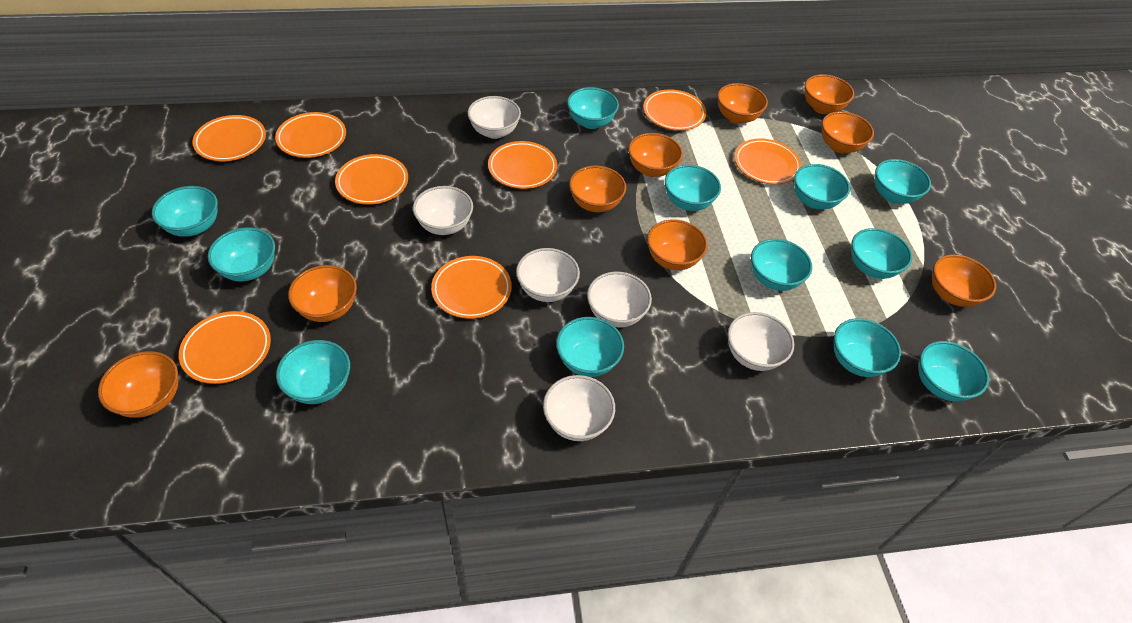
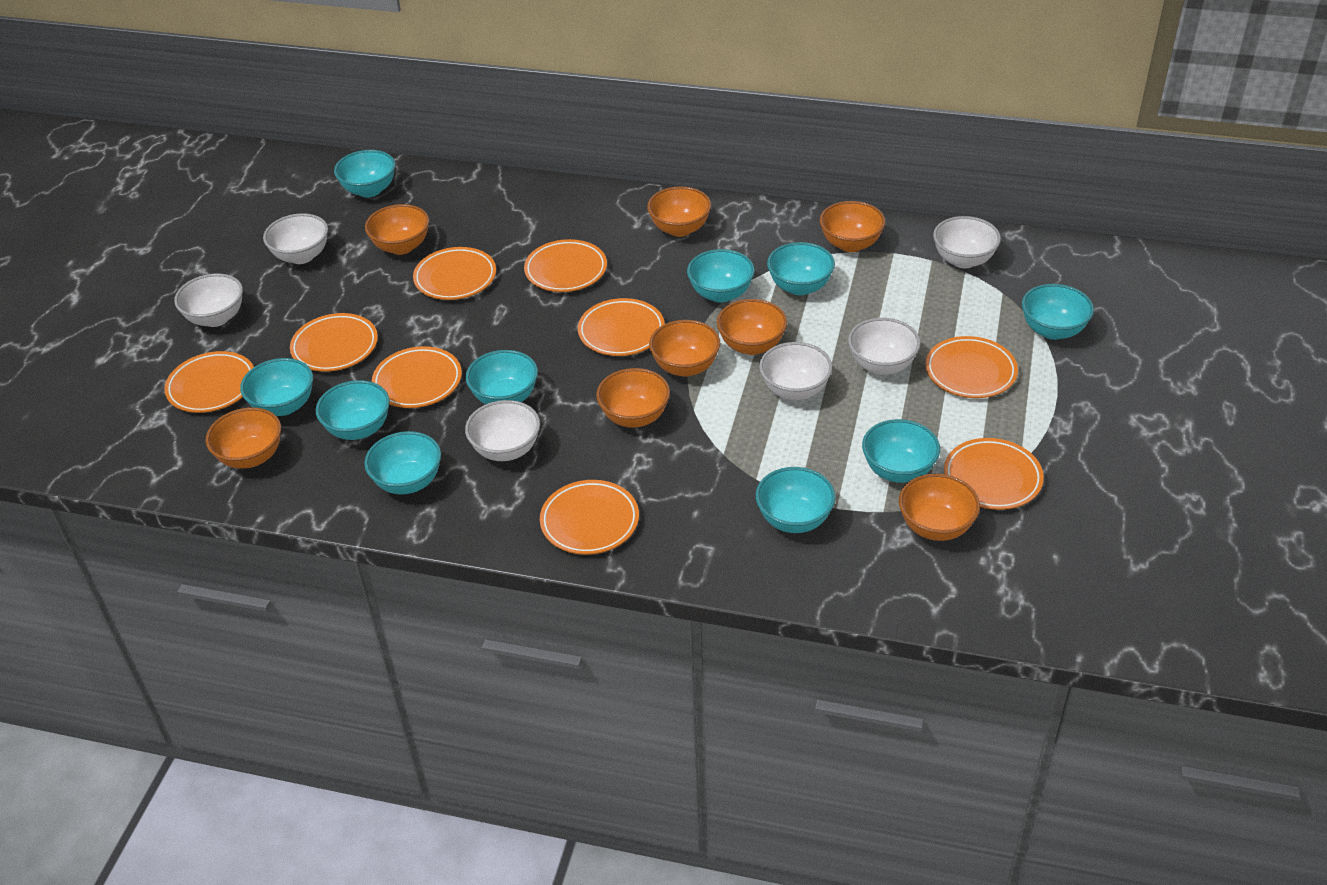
orange bowl: [98,351,178,418] [288,265,357,322] [569,166,626,212] [628,133,683,177] [647,219,708,270] [717,83,768,124] [805,74,854,114] [822,111,874,153] [932,255,996,307] = 9 -> [206,408,281,469] [365,204,429,255] [596,368,670,428] [647,186,711,237] [649,320,721,377] [717,299,787,355] [820,201,885,252] [899,473,980,541] = 8
orange plate: [179,311,271,384] [192,115,266,161] [275,112,346,158] [335,154,408,205] [431,256,512,319] [488,141,557,189] [643,89,707,131] [734,138,802,185] = 8 -> [164,351,254,413] [290,313,378,372] [372,346,462,408] [413,247,496,300] [524,239,607,292] [540,480,639,555] [578,298,665,356] [925,336,1018,398] [944,438,1044,510] = 9
turquoise bowl: [152,186,218,237] [208,227,275,282] [276,340,350,404] [556,317,624,377] [567,87,619,129] [665,165,721,211] [751,239,812,291] [794,164,850,209] [834,318,901,377] [851,228,912,279] [875,159,931,204] [918,341,989,401] = 12 -> [240,358,313,416] [316,380,390,440] [334,150,396,197] [364,431,441,494] [466,350,538,405] [687,249,755,303] [756,467,836,533] [767,242,835,295] [862,419,940,483] [1022,284,1094,340] = 10

